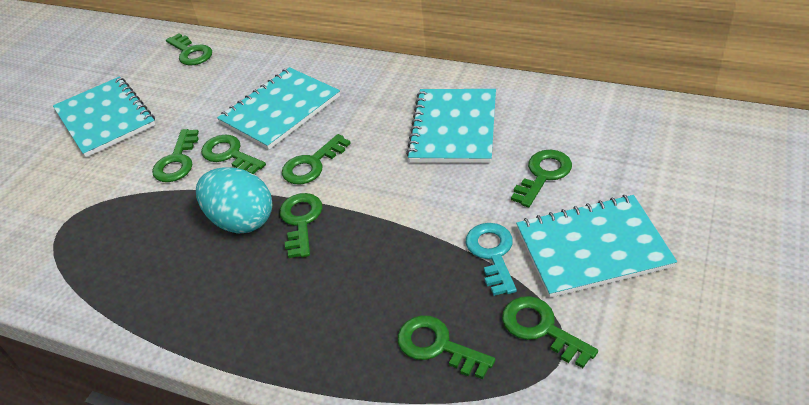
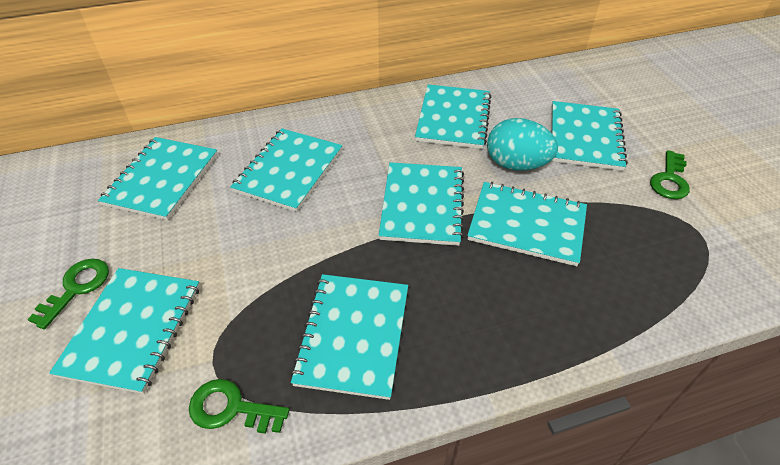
green key: [152,129,199,182] [166,33,212,66] [201,135,266,174] [279,193,323,258] [282,134,351,184] [398,315,495,379] [502,296,598,368] [511,150,572,207] = 8 -> [27,258,109,329] [189,379,289,434] [650,150,690,199] = 3
turquoise key: [466,223,517,296] = 1 -> none = 0
turquoise notebook: [53,76,156,157] [217,67,340,150] [406,89,496,163] [516,195,677,298] = 4 -> [49,268,200,394] [98,137,218,220] [230,128,342,212] [290,274,408,400] [379,162,464,246] [415,84,491,149] [467,182,587,266] [552,101,628,171] = 8

